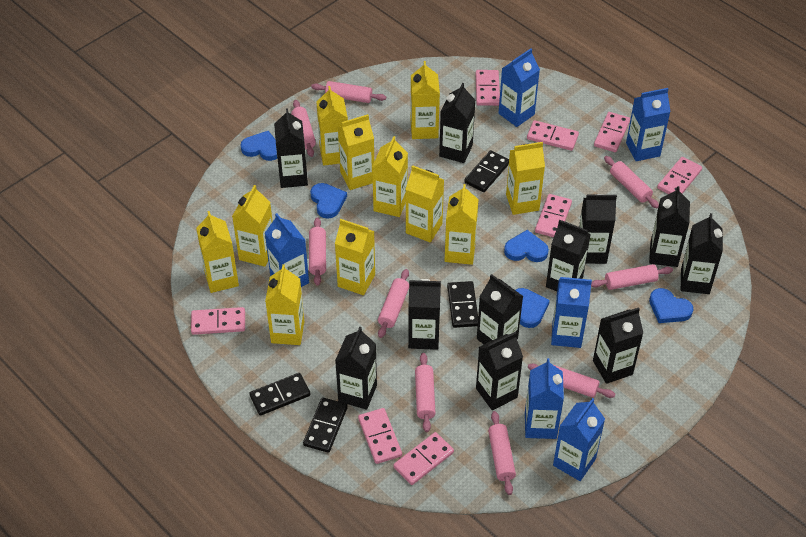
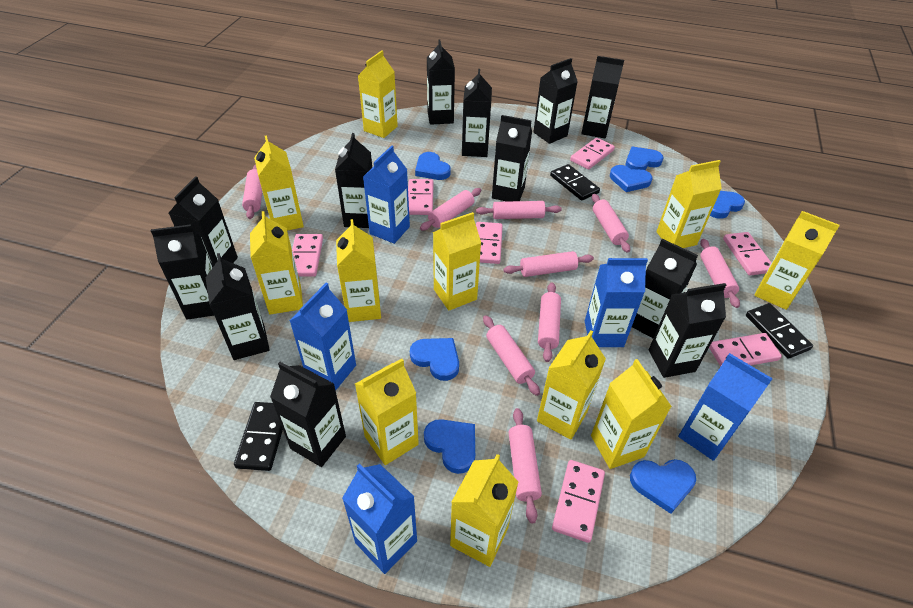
black carton: [274,108,308,188] [335,327,377,410] [408,279,441,350] [439,83,476,163] [476,332,523,410] [477,274,523,344] [546,220,591,291] [579,194,617,264] [593,307,643,384] [649,186,690,267] [681,213,723,294] = 11 -> [151,224,214,320] [169,176,238,267] [206,253,270,360] [270,362,346,467] [335,133,372,228] [427,40,455,125] [462,69,492,157] [492,115,532,202] [533,58,578,144] [581,56,624,139] [632,239,698,338] [649,283,726,378] = 12
black domino: [249,373,311,416] [303,397,348,453] [447,281,478,328] [464,150,509,192] = 4 -> [234,402,283,471] [550,164,600,201] [746,303,813,359] = 3
blue carton: [265,213,309,287] [499,49,540,127] [525,358,564,439] [551,277,592,348] [553,398,605,481] [626,88,671,161] = 6 -> [290,283,356,391] [342,464,417,574] [363,145,410,244] [585,258,648,347] [678,353,773,461] = 5
blue heart: [240,131,277,161] [310,183,347,219] [504,230,549,262] [516,288,550,328] [649,288,693,323] = 5 -> [410,338,459,381] [415,152,451,180] [424,419,475,474] [610,165,652,192] [626,147,664,170] [630,459,696,514] [710,191,745,219] = 7
pink domino: [191,307,245,335] [358,408,402,464] [394,432,454,485] [476,70,500,106] [527,120,579,151] [535,194,572,237] [594,112,630,152] [657,157,702,194] = 8 -> [292,234,323,277] [408,179,434,215] [476,222,503,264] [552,460,605,543] [570,138,615,169] [709,333,782,367] [723,232,771,276] = 7

